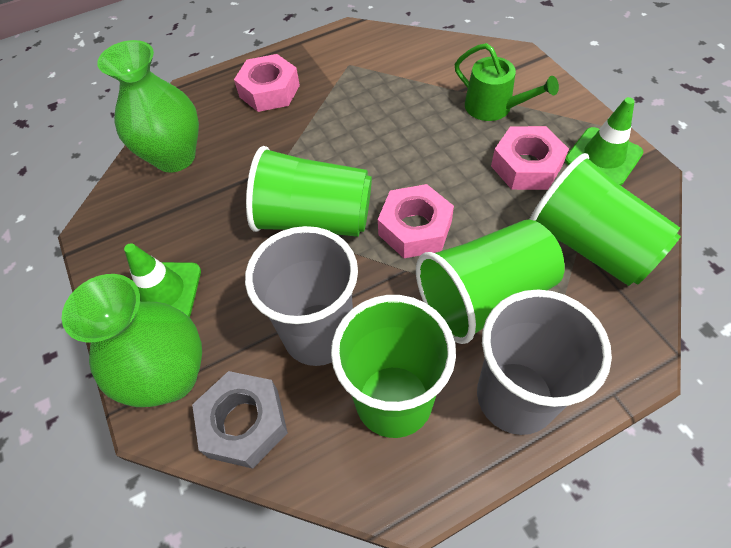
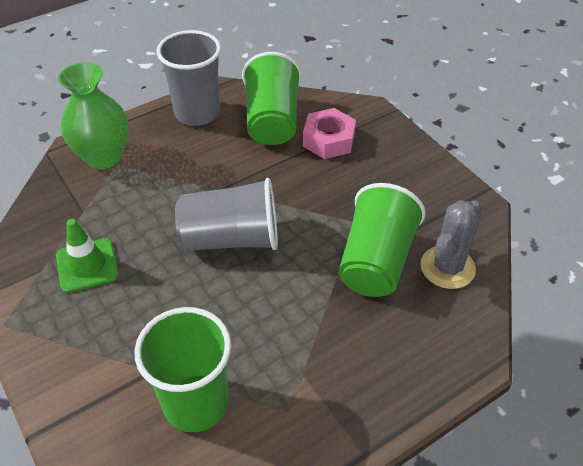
green cup: [246,146,372,237] [331,295,456,438] [416,220,565,344] [529,153,681,286] = 4 -> [134,307,231,432] [242,52,302,145] [338,183,426,297] = 3
green traffic cone: [124,243,201,317] [565,97,643,185] = 2 -> [56,219,119,293] = 1
green vase: [62,274,202,407] [97,40,199,173] = 2 -> [58,62,129,169] = 1
green watering can: [455,43,559,121] = 1 -> none = 0
grey cactus: none = 0 -> [420,200,482,289] = 1
grey nut: [192,371,288,469] = 1 -> none = 0
pink nut: [234,54,300,112] [378,184,454,258] [491,126,569,190] = 3 -> [303,108,356,159] = 1

